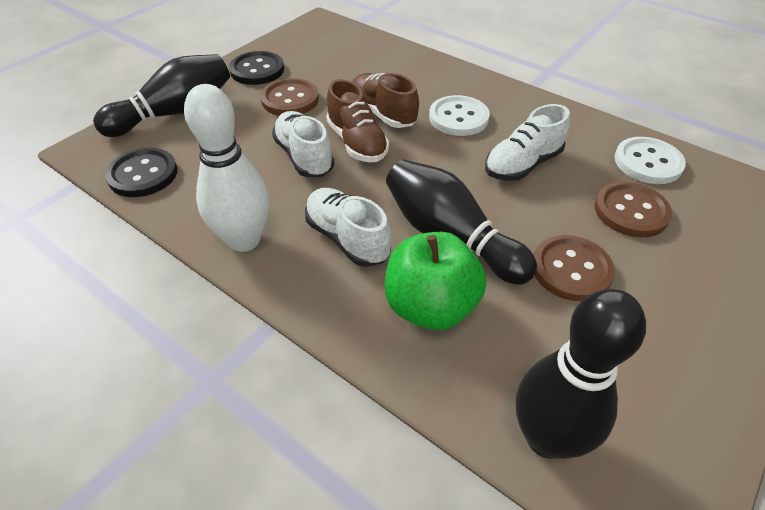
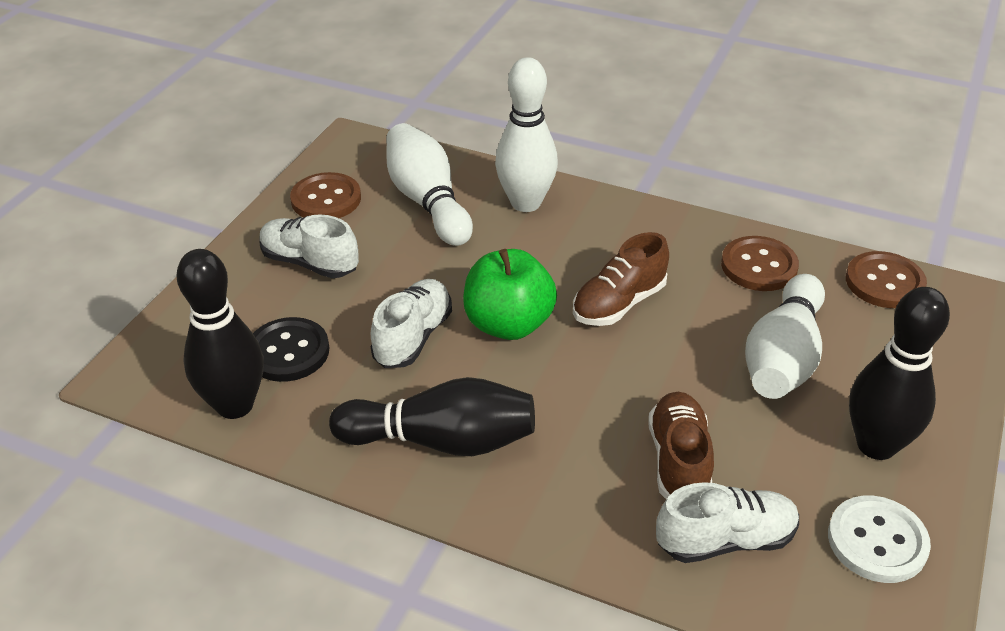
black button: [105,148,177,197] [229,51,284,85] = 2 -> [253,317,329,382] = 1
white bowling pin: [184,84,269,252] = 1 -> [386,123,473,246] [495,57,558,212] [745,274,825,399] = 3
white button: [429,95,490,136] [614,137,686,184] = 2 -> [828,496,931,583] = 1

